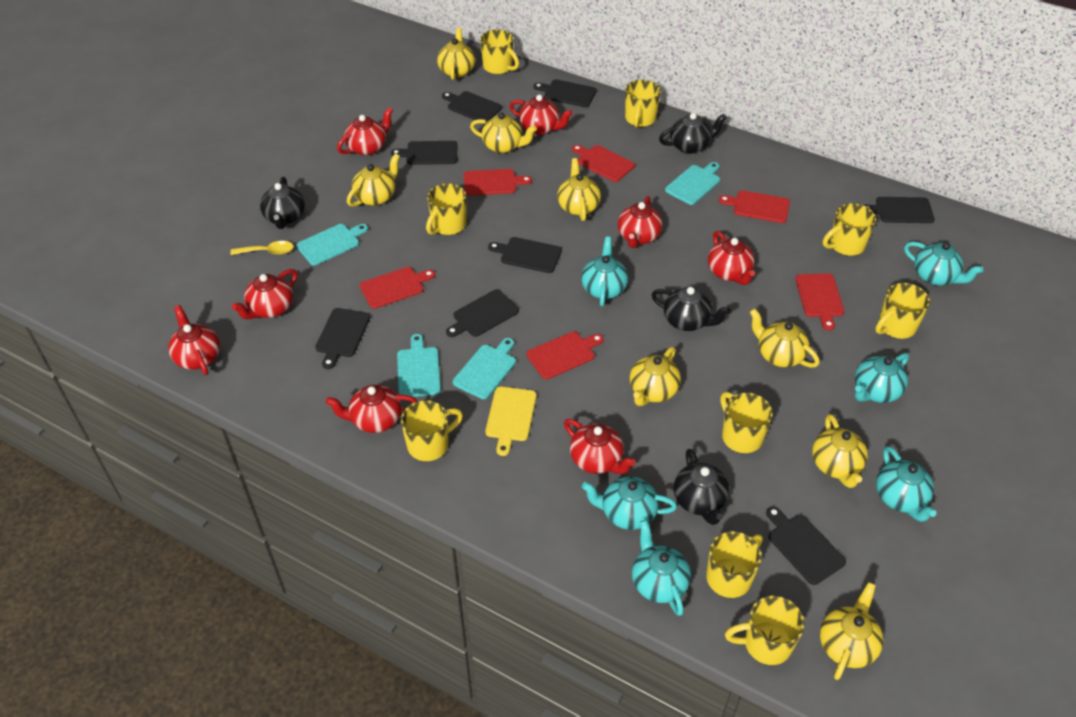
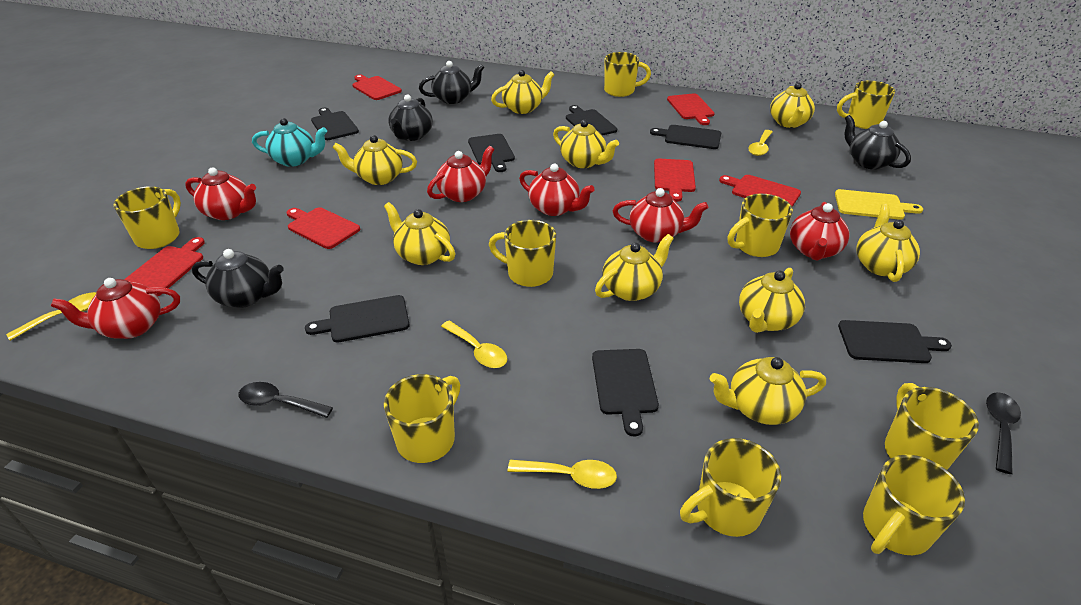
black cutting board: [315,308,370,369] [391,141,458,165] [442,91,502,123] [446,289,519,337] [488,237,562,273] [534,79,597,107] [766,506,846,585] [864,197,935,223] = 8 -> [305,295,410,342] [311,108,359,140] [468,134,515,172] [566,105,617,136] [592,349,659,437] [650,125,721,149] [838,320,952,363] = 7
black spoon: none = 0 -> [238,382,333,418] [986,392,1021,474] = 2
red teapot: [168,305,220,375] [232,269,297,320] [326,385,417,433] [337,107,393,156] [509,95,573,135] [564,419,636,474] [617,196,662,248] [708,231,755,285] = 8 -> [51,278,180,339] [185,167,256,220] [427,146,494,202] [519,164,595,216] [613,188,708,243] [790,202,849,261] = 6
turquoise cutting board: [296,224,368,266] [397,334,441,397] [453,338,516,399] [665,162,720,205] = 4 -> none = 0
turquoise teapot: [581,237,628,307] [582,477,677,530] [632,520,691,616] [855,353,909,403] [876,446,936,522] [904,242,983,286] = 6 -> [252,118,327,167] = 1
yellow spoon: [230,241,294,255] = 1 -> [6,292,96,341] [441,320,507,368] [508,460,617,489] [748,130,773,156] = 4
yellow teapot: [347,153,400,207] [437,28,475,80] [470,112,537,153] [557,158,601,221] [630,347,681,406] [750,308,820,368] [812,414,868,488] [820,582,883,680] = 8 -> [332,135,417,185] [384,202,456,265] [491,70,554,114] [553,120,619,168] [595,234,674,301] [710,357,826,425] [739,268,805,333] [770,82,815,128] [856,204,920,282] = 9

